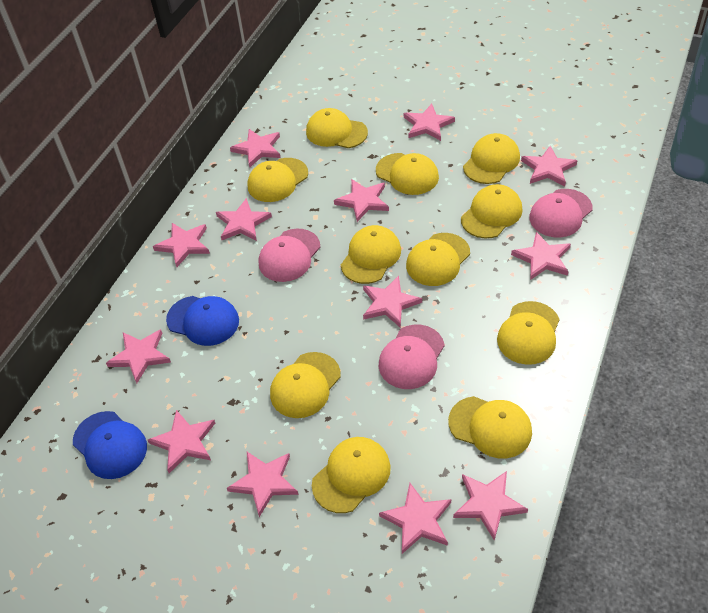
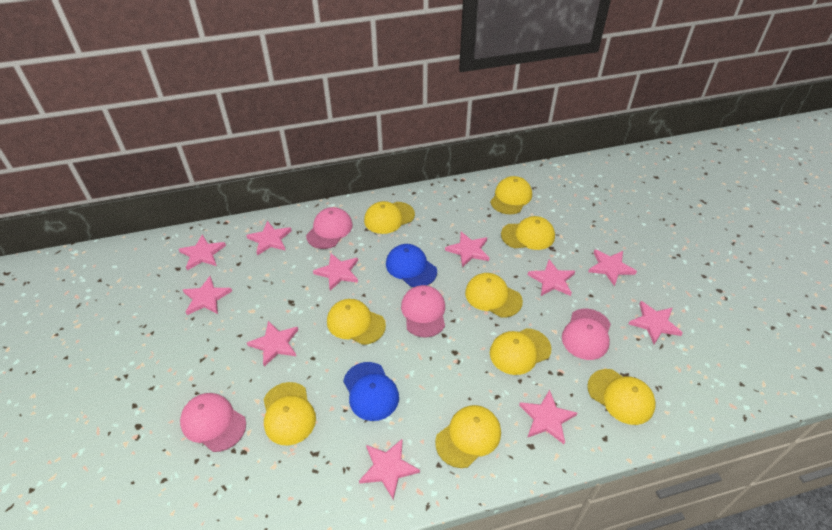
pink cap: [259,229,320,282] [379,325,445,389] [529,189,593,238] = 3 -> [180,393,246,452] [306,207,353,249] [401,285,445,337] [562,309,611,360] = 4
pink star: [106,329,171,383] [148,410,215,473] [153,223,210,267] [216,198,272,241] [227,452,299,517] [230,129,280,168] [334,179,389,222] [363,276,422,328] [379,483,451,554] [404,104,455,141] [453,471,528,540] [511,232,571,280] [521,146,577,186] = 13 -> [179,235,226,270] [183,276,232,315] [246,221,292,256] [247,321,298,367] [313,253,358,291] [359,438,420,500] [445,232,489,267] [519,390,577,444] [528,259,575,296] [588,249,637,286] [629,301,683,344] = 11
yellow cap: [248,158,308,202] [270,352,341,418] [306,108,368,148] [312,437,391,513] [341,225,401,284] [376,153,439,195] [406,233,470,286] [448,396,532,458] [461,184,522,238] [463,133,520,184] [497,301,560,365] = 11 -> [263,382,316,446] [327,299,386,345] [364,201,415,234] [435,405,501,468] [465,273,523,318] [490,176,532,214] [490,328,551,375] [501,216,555,250] [587,369,656,425] = 9

